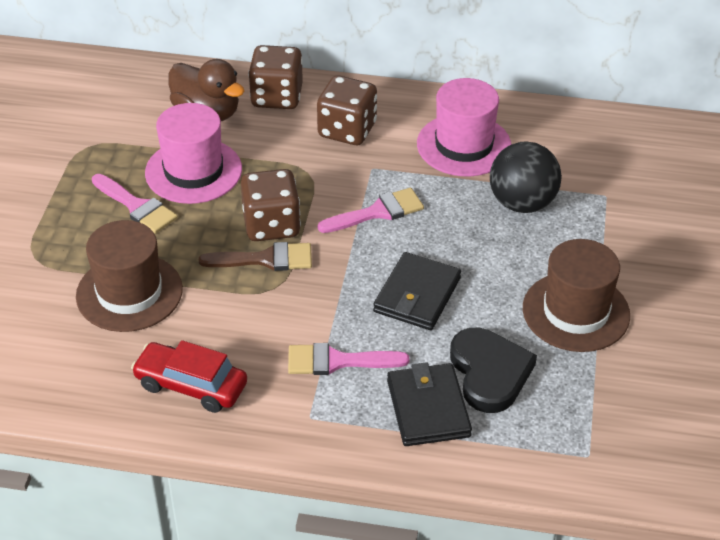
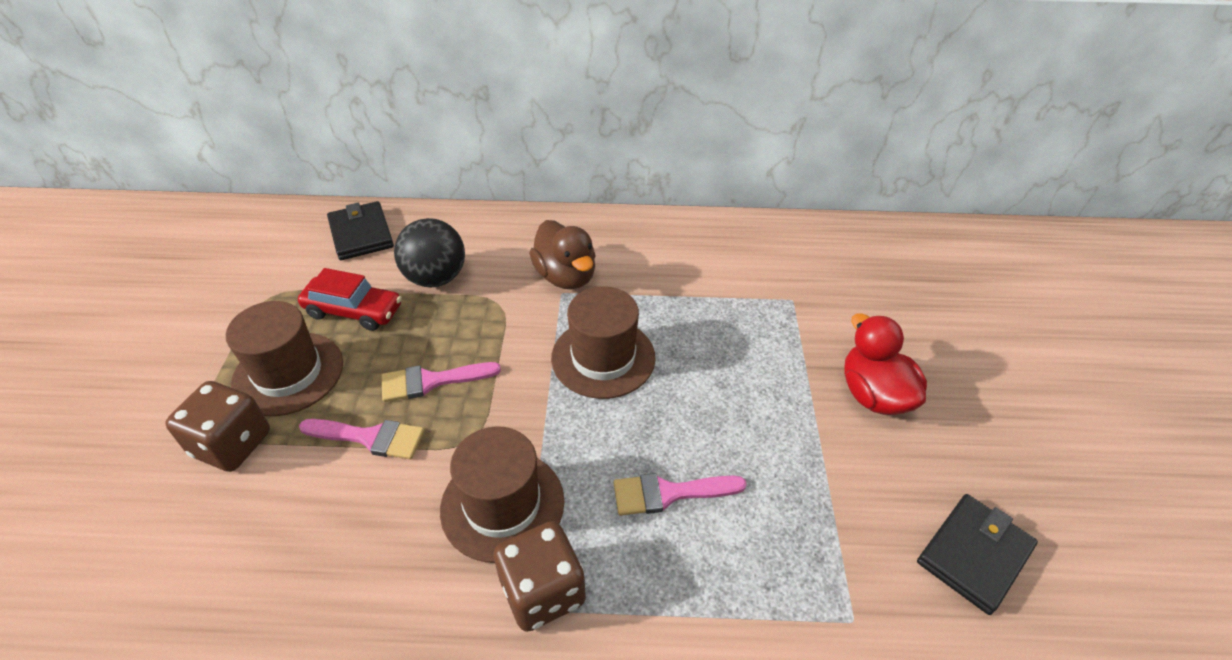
black heart: [450,328,537,413] = 1 -> none = 0
brown brush: [199,242,312,271] = 1 -> none = 0
brown dice: [241,169,301,241] [248,45,303,109] [317,76,377,145] = 3 -> [165,381,270,472] [494,521,586,632] = 2
brown hat: [76,220,183,332] [523,239,630,352] = 2 -> [226,301,343,416] [440,426,564,563] [551,287,656,399] = 3
pink hat: [145,103,242,204] [417,78,511,176] = 2 -> none = 0
red duck: none = 0 -> [844,313,927,415] = 1

